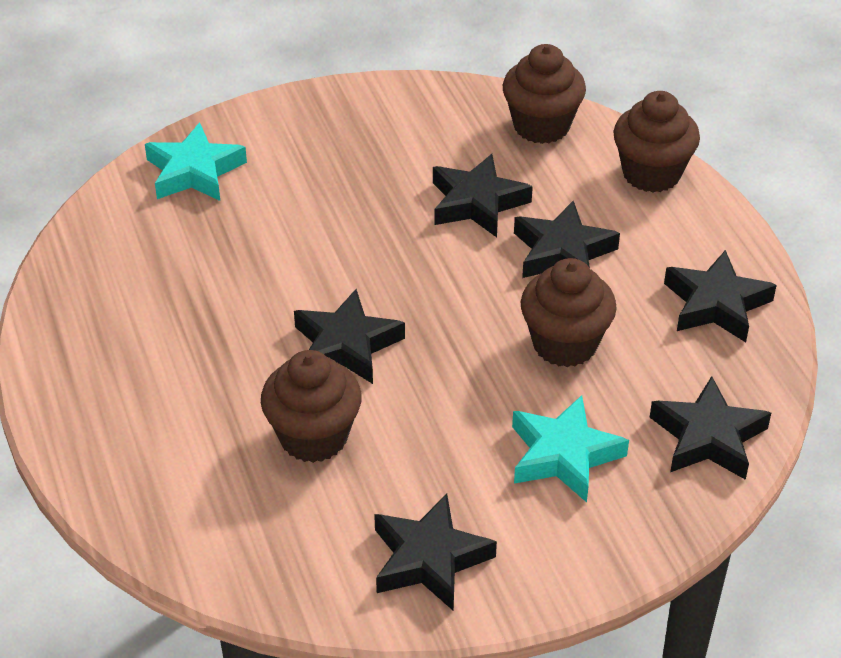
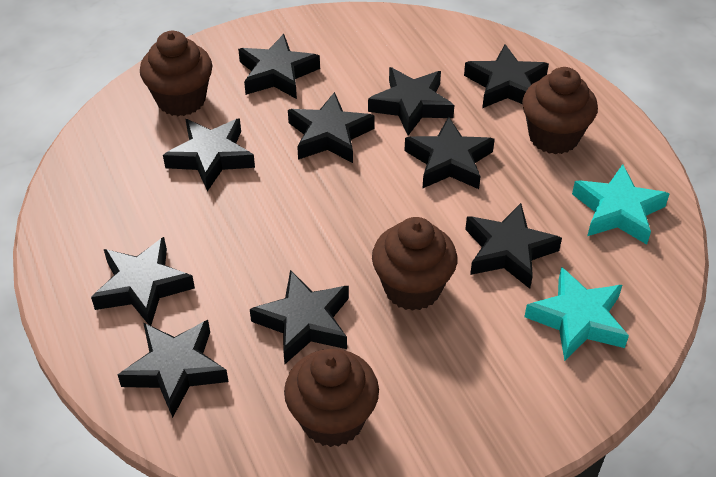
black star: [294,289,405,384] [374,494,497,611] [433,154,533,237] [514,201,620,278] [649,376,771,480] [664,250,777,342] = 6 -> [91,237,195,326] [118,320,228,418] [163,118,255,191] [238,34,320,99] [250,270,349,364] [288,92,375,163] [368,67,454,136] [404,116,495,189] [464,44,549,108] [465,203,562,289] = 10

